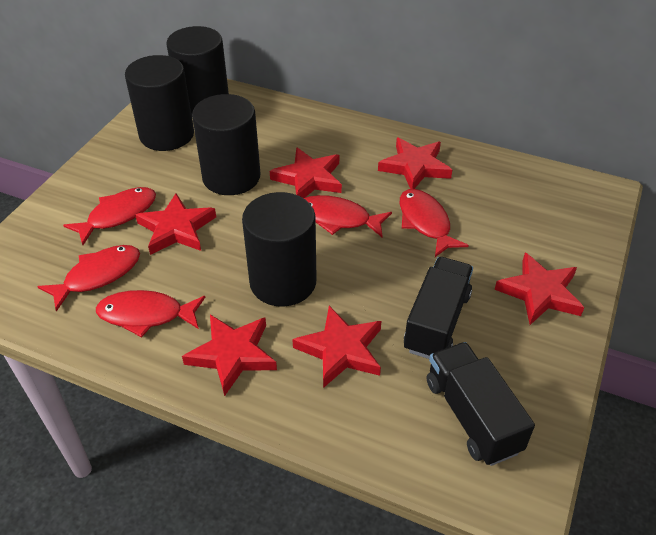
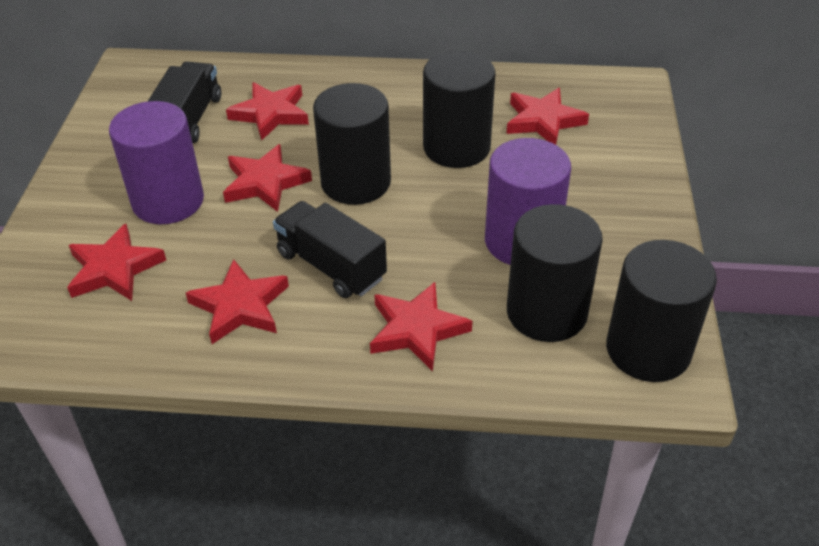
purple cylinder: none = 0 -> [109,101,204,224] [485,138,571,265] = 2
red fish: [37,245,140,311] [63,187,156,245] [96,290,205,337] [304,195,392,237] [400,189,469,257] = 5 -> none = 0

